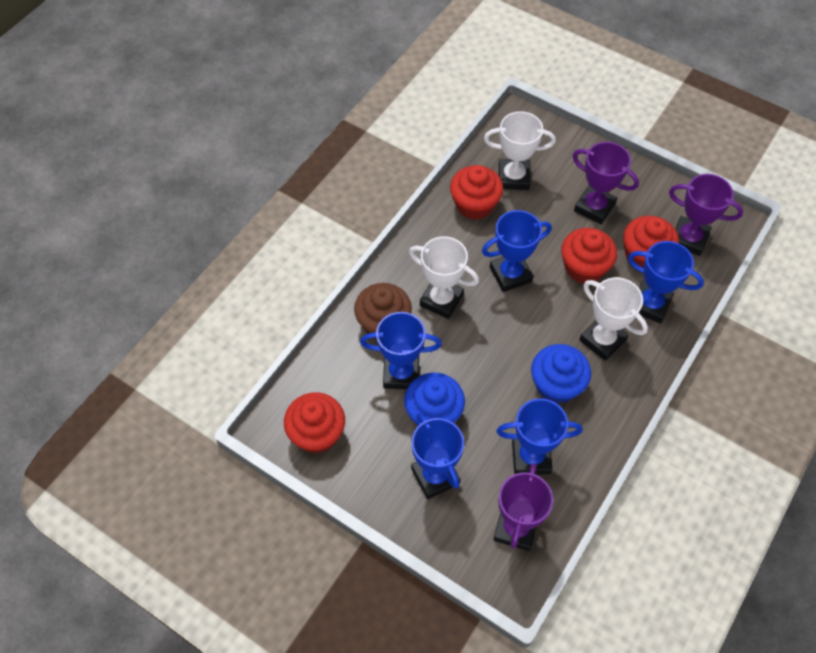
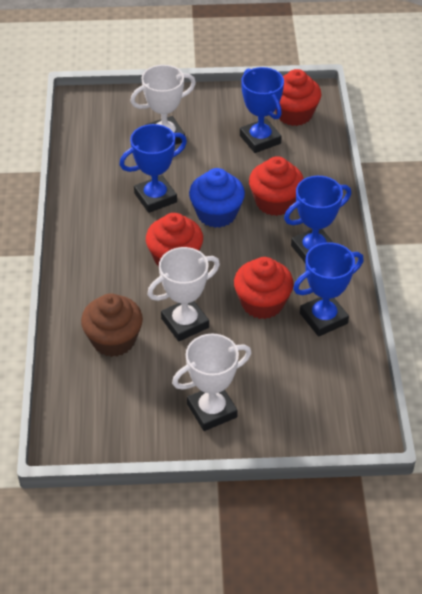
blue cupcake: [404,373,465,425] [531,344,591,404] = 2 -> [189,168,245,228] = 1
blue trophy: [360,312,442,389] [411,412,464,499] [482,210,552,292] [496,398,583,474] [628,241,704,323] = 5 -> [119,124,187,213] [240,67,284,153] [284,176,351,262] [293,242,363,337] = 4
purple trophy: [493,463,553,551] [572,142,639,224] [669,174,743,256] = 3 -> none = 0

